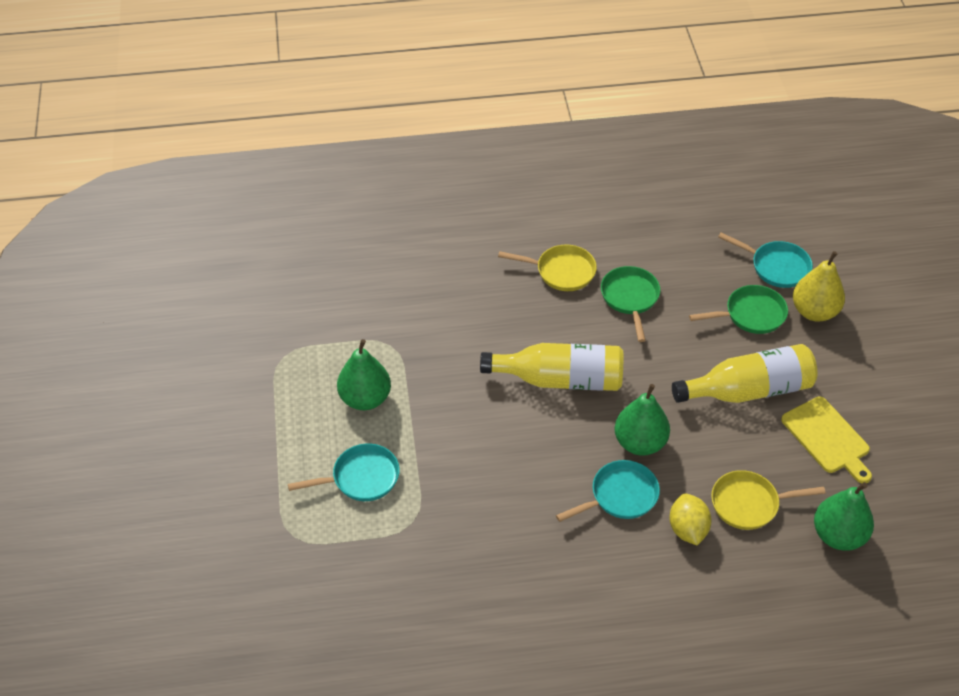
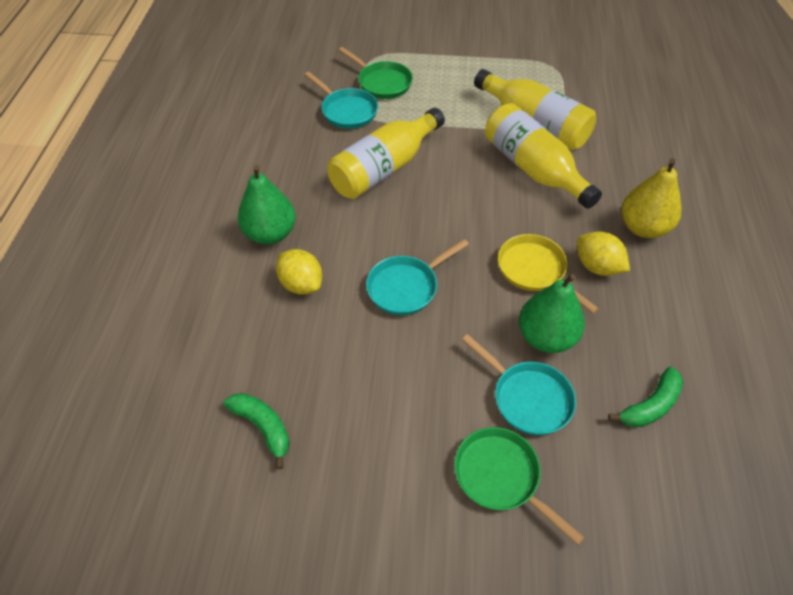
green banana: none = 0 -> [224,393,290,469] [608,367,683,427] = 2
green pear: [337,339,391,410] [615,384,670,456] [814,482,874,551] = 3 -> [238,165,296,244] [519,274,585,353] = 2
yellow bottle: [480,343,623,391] [672,344,817,403] = 2 -> [327,108,445,199] [474,69,596,150] [485,103,602,209] = 3
yellow cutting board: [781,397,872,483] = 1 -> none = 0
yellow lemon: [670,493,712,546] = 1 -> [276,249,322,294] [577,231,630,276] = 2
yellow pan: [498,244,597,291] [711,470,826,530] = 2 -> [498,234,599,314] = 1

